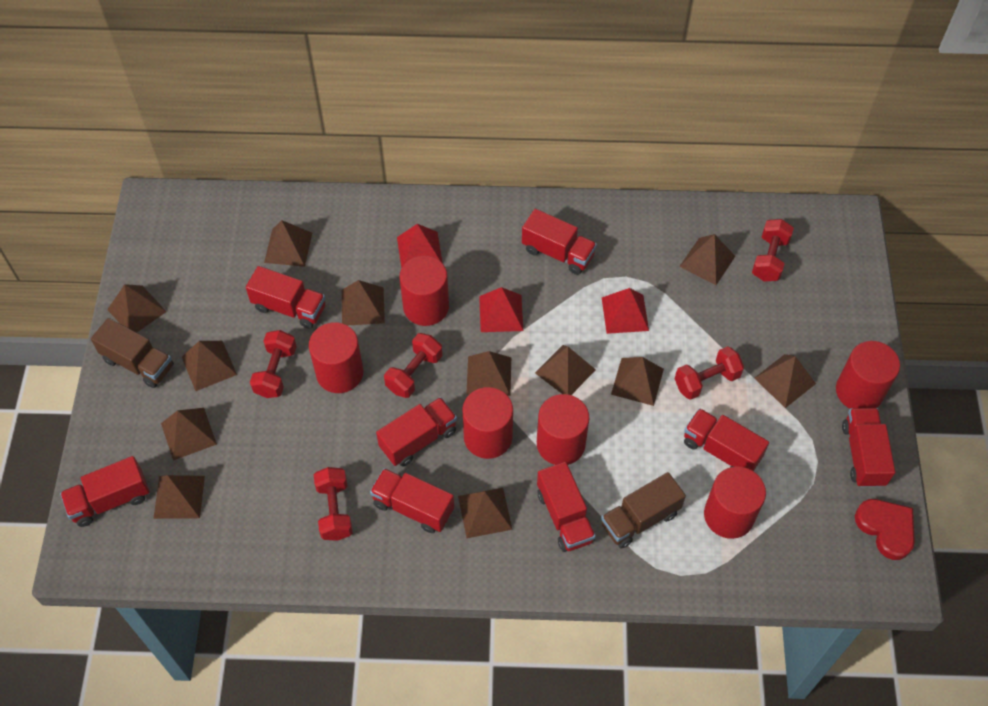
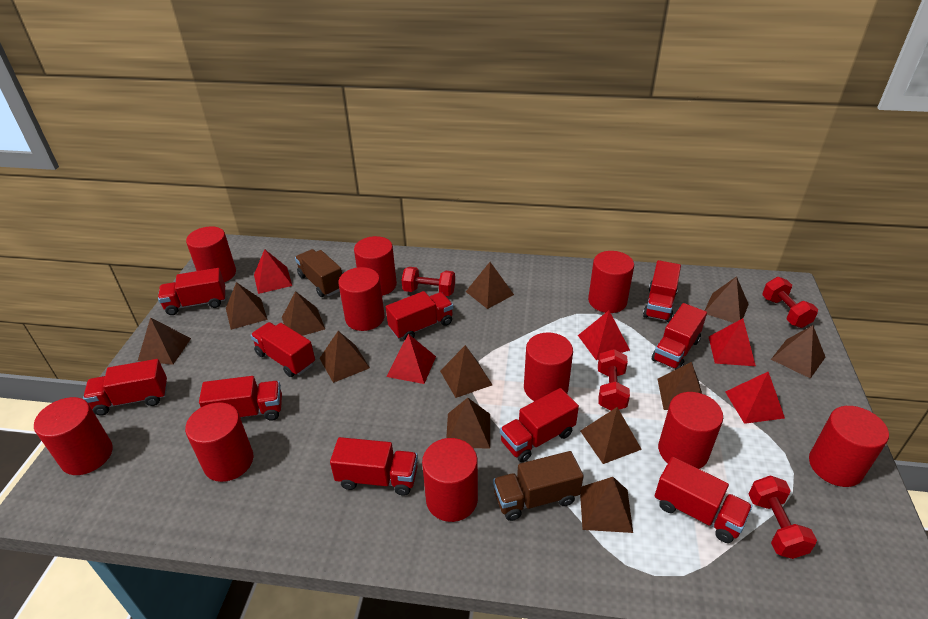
red cylinder: [309,322,363,393] [400,256,449,326] [462,387,513,459] [537,394,589,465] [704,466,766,539] [836,341,900,408] = 6 -> [34,397,113,475] [185,402,253,482] [186,226,236,282] [338,267,385,331] [354,236,397,296] [422,438,478,522] [524,332,573,401] [588,251,634,313] [658,392,723,469] [809,406,889,487] = 10
red dumbbell: [250,330,297,398] [314,467,353,541] [384,333,442,398] [675,346,744,400] [752,219,794,281] = 5 -> [402,267,455,296] [598,349,630,411] [749,475,817,559] [762,277,818,328] = 4
red heart: [855,499,915,560] = 1 -> none = 0
red pyramid: [397,224,443,269] [479,287,523,332] [602,288,649,334] = 3 -> [254,249,292,294] [387,334,436,384] [578,310,630,360] [709,318,756,366] [725,372,785,424] = 5
red truck: [60,456,150,527] [246,266,326,329] [370,468,454,533] [376,397,457,467] [522,209,597,275] [537,462,596,552] [684,408,769,471] [842,408,895,488] = 8 -> [83,359,167,416] [158,268,226,315] [199,376,282,420] [251,322,315,377] [330,437,418,496] [386,291,453,340] [500,388,579,462] [643,260,681,322] [652,303,707,370] [655,457,752,543] = 10

